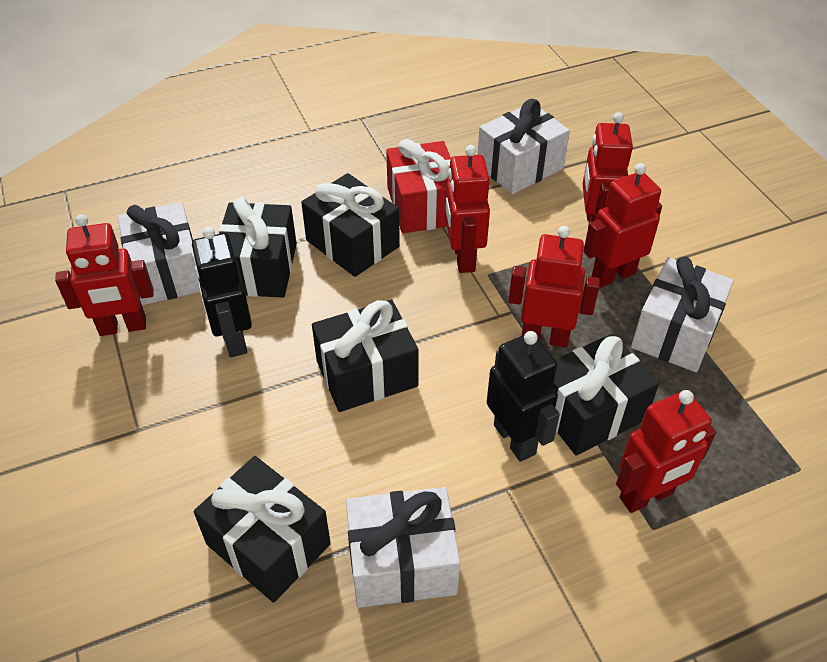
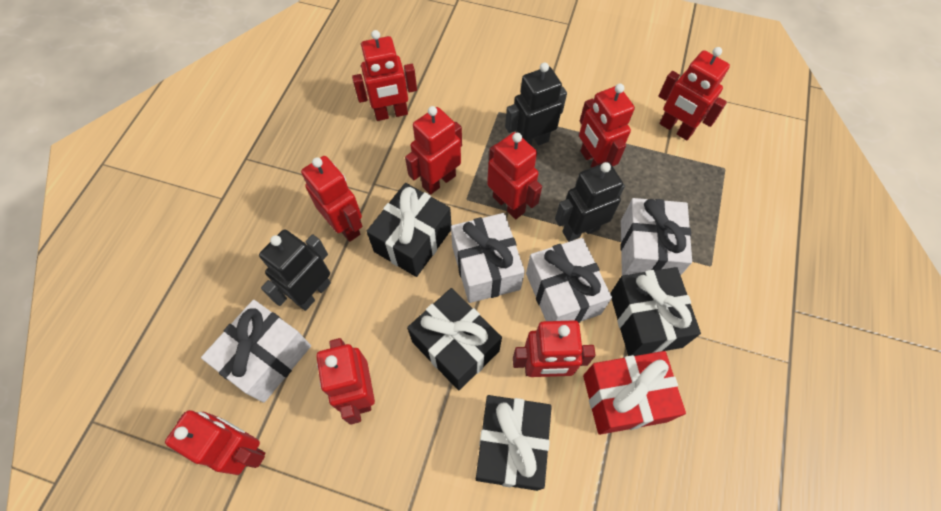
black gift: [194,456,331,603] [219,197,297,298] [301,173,400,277] [312,299,419,412] [552,333,659,455] = 5 -> [366,183,452,277] [407,288,502,390] [476,395,552,491] [610,267,701,356] = 4
black robot: [192,227,252,357] [487,331,560,462] = 2 -> [259,229,331,311] [505,63,567,146] [555,162,625,242] = 3
red robot: [55,214,154,336] [445,145,490,273] [509,226,600,348] [582,112,633,226] [584,163,662,288] [616,390,716,513] = 6 -> [165,410,265,475] [301,156,363,242] [316,338,375,425] [352,30,417,121] [405,106,462,195] [487,132,542,219] [513,320,595,377] [579,84,635,168] [659,47,730,140] = 9

